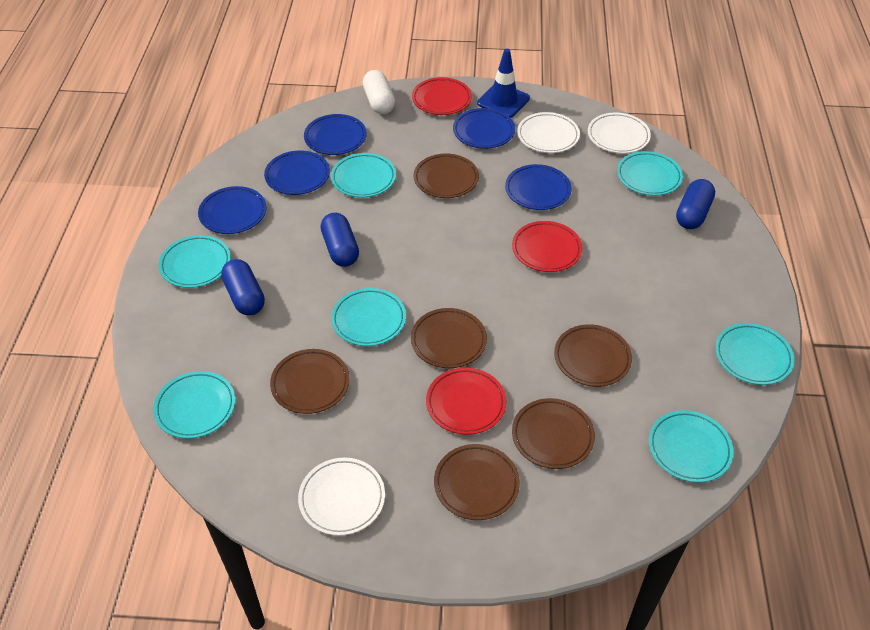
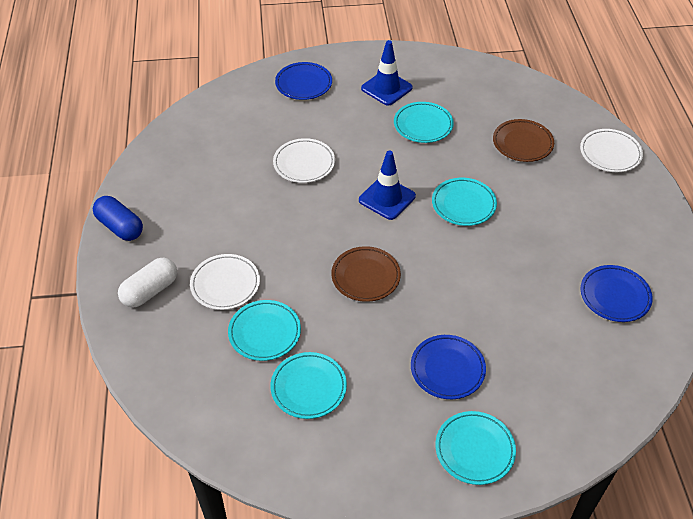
blue capsule: [221,259,265,315] [321,212,359,267] [676,179,715,229] = 3 -> [93,196,143,241] = 1
blue plate: [198,186,267,234] [264,150,330,195] [304,114,367,155] [453,108,515,149] [505,164,572,210] = 5 -> [275,62,332,100] [411,335,486,399] [581,265,653,322] = 3
blue traffic cone: [477,49,530,118] = 1 -> [359,150,416,220] [361,40,413,106] = 2
brown plate: [270,349,350,414] [411,308,487,368] [414,154,479,198] [434,444,520,520] [512,398,595,469] [554,324,632,387] = 6 -> [331,246,401,302] [493,119,554,162] = 2
red plate: [412,77,472,115] [426,367,506,435] [512,221,583,272] = 3 -> none = 0
turquoise plate: [153,371,235,439] [158,235,231,288] [331,153,396,198] [331,288,406,346] [617,151,683,196] [649,410,734,483] [715,323,795,385] = 7 -> [228,300,301,361] [270,352,347,419] [394,102,454,143] [432,178,497,226] [435,411,516,485] = 5

